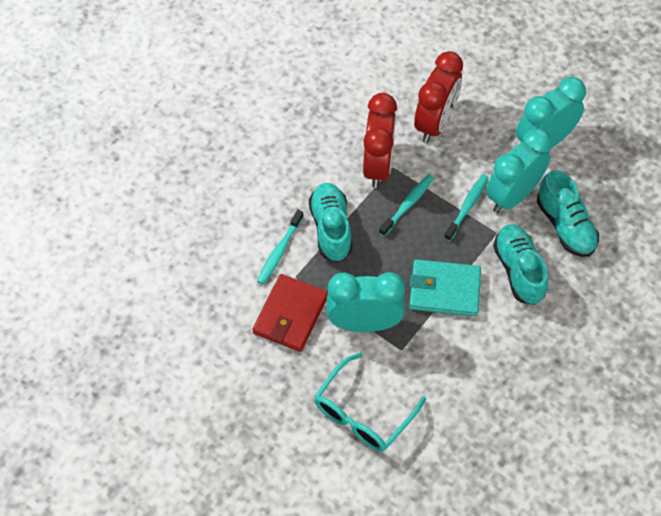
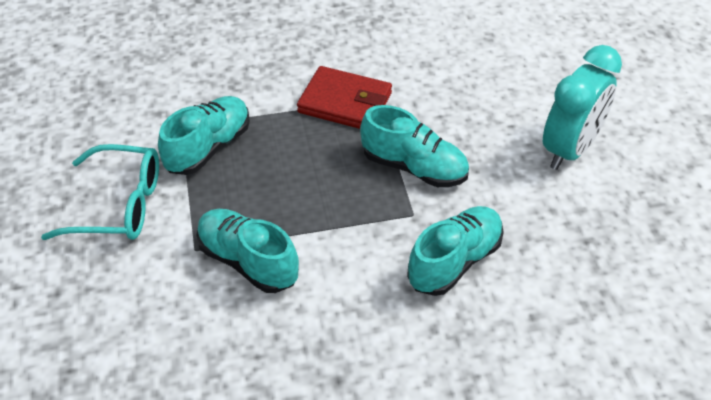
red clock: [363,93,397,188] [414,51,463,143] = 2 -> none = 0
turquoise clock: [327,272,405,332] [486,128,552,213] [516,77,586,148] = 3 -> [543,45,622,170] = 1
turquoise shoe: [309,183,353,262] [493,224,549,305] [537,170,599,257] = 3 -> [158,96,250,175] [196,209,299,293] [360,105,469,187] [407,206,504,296] = 4
turquoise toothbrush: [257,210,304,284] [379,174,434,237] [444,174,489,241] = 3 -> none = 0
turquoise wallet: [409,259,481,316] = 1 -> none = 0

